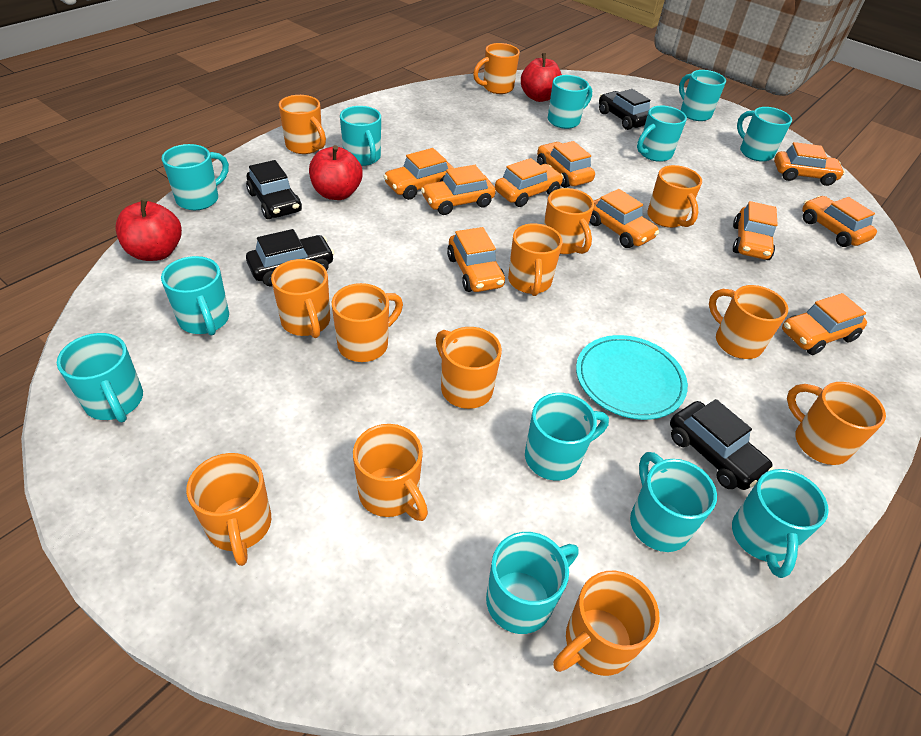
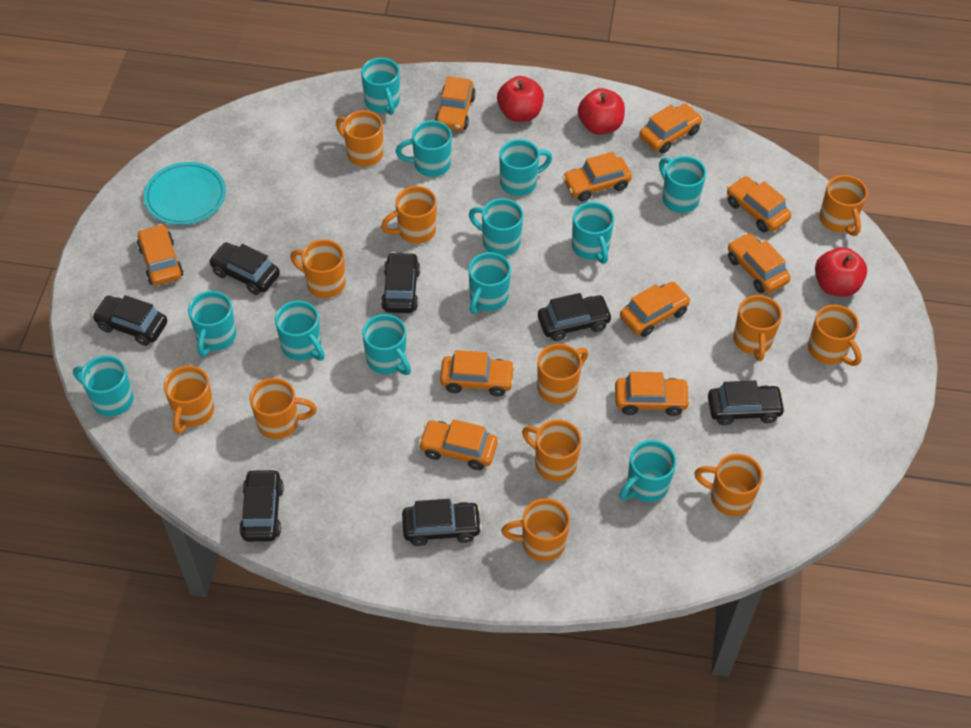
black car: [246,160,302,219] [246,229,335,287] [599,89,650,130] [670,399,774,490] = 4 -> [92,295,167,346] [209,242,280,295] [239,469,284,542] [381,252,420,313] [402,499,482,546] [538,293,612,341] [708,380,785,425] = 7
orange mug: [186,453,271,566] [271,259,330,338] [279,95,326,154] [332,283,403,362] [353,424,428,521] [436,327,502,409] [473,43,520,94] [508,223,563,296] [544,188,594,254] [553,571,659,676] [647,165,702,228] [709,285,788,359] [787,382,886,465] = 13 -> [164,366,214,434] [250,378,317,439] [290,239,346,298] [336,110,383,167] [381,186,437,244] [501,498,570,562] [522,420,582,482] [537,344,588,404] [694,454,763,516] [733,295,782,361] [808,305,862,366] [819,175,868,236] = 12

